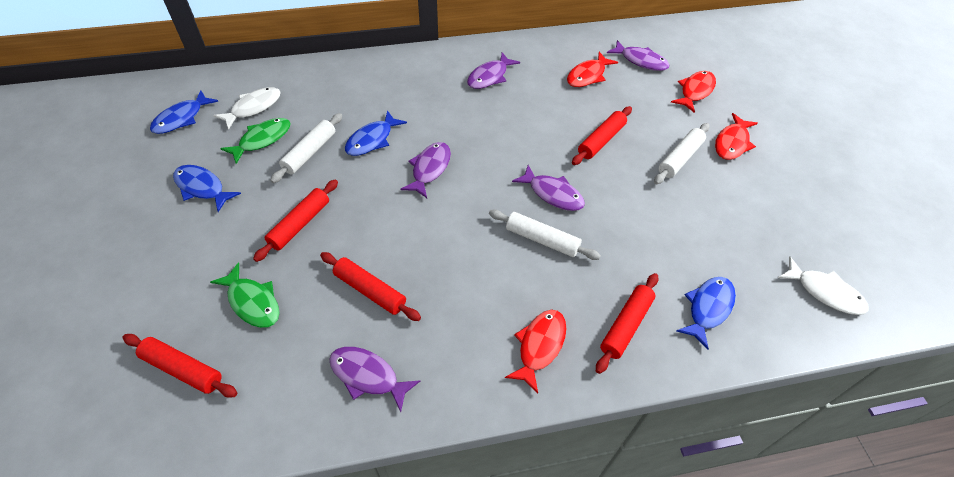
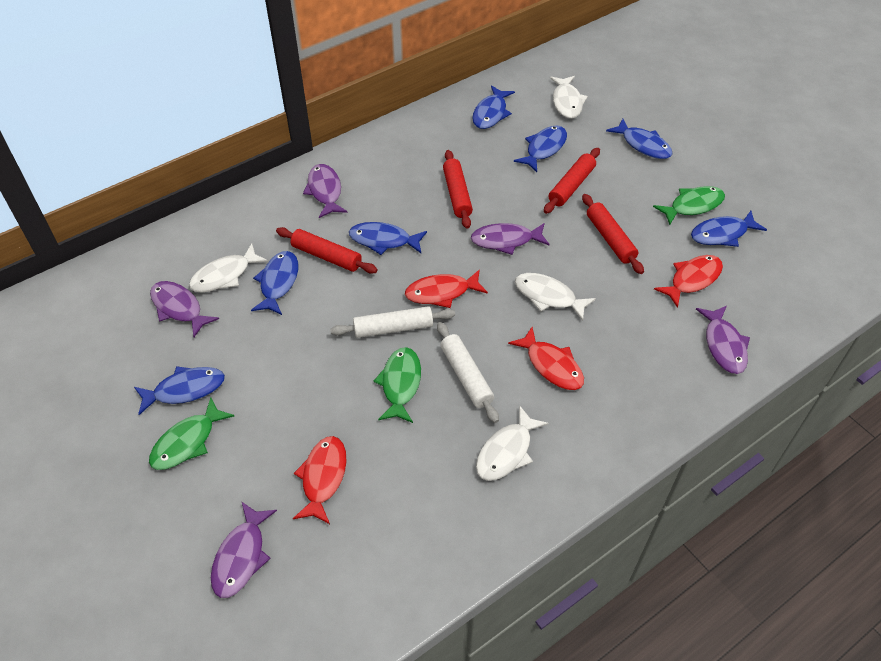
blue fish: [150,90,218,134] [173,165,241,212] [345,110,407,156] [676,277,736,350] = 4 -> [134,366,225,415] [251,251,298,315] [349,222,427,255] [472,85,515,129] [514,126,567,172] [606,119,672,159] [691,211,767,247] = 7
green fish: [210,262,280,328] [220,118,291,164] = 2 -> [149,397,234,470] [373,347,421,423] [653,186,725,225] = 3
red rolling pin: [122,334,237,398] [253,179,338,262] [320,252,421,321] [572,106,632,165] [596,273,658,374] = 5 -> [276,227,378,274] [443,150,473,229] [544,148,600,214] [582,194,644,274] = 4
white fish: [213,87,281,130] [778,256,869,315] = 2 -> [189,243,268,293] [476,405,549,481] [515,273,596,321] [550,76,588,119] = 4
white rolling pin: [270,113,342,183] [489,209,601,260] [654,123,709,184] = 3 -> [330,306,455,338] [437,322,499,423] = 2

